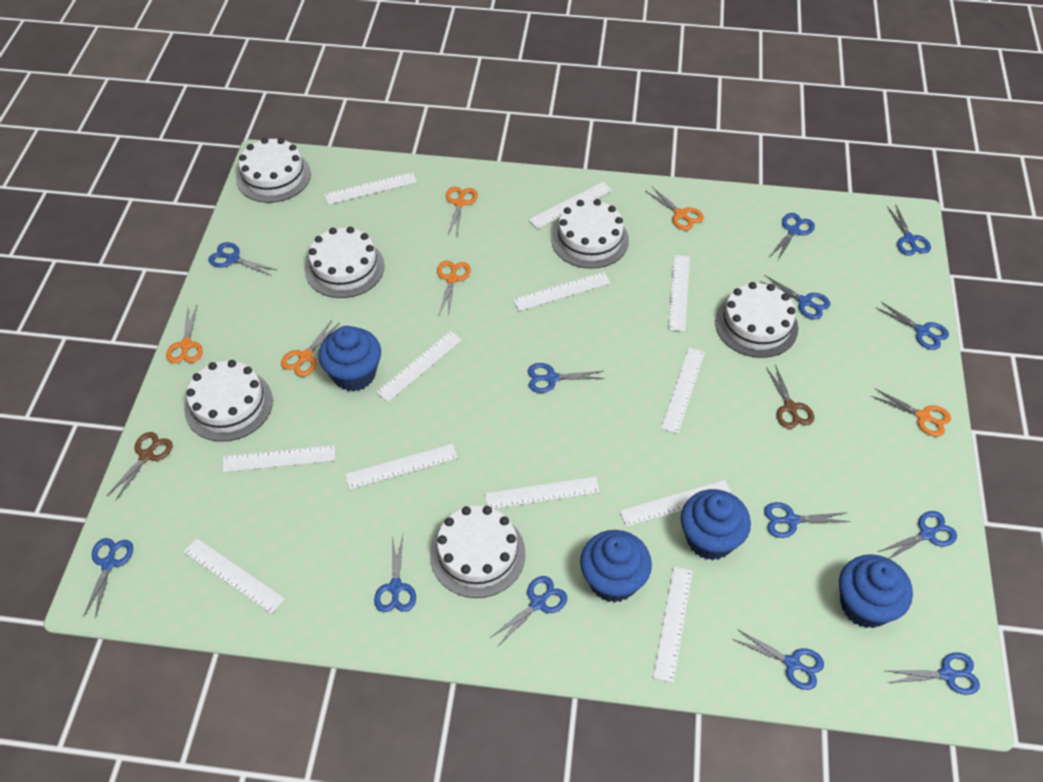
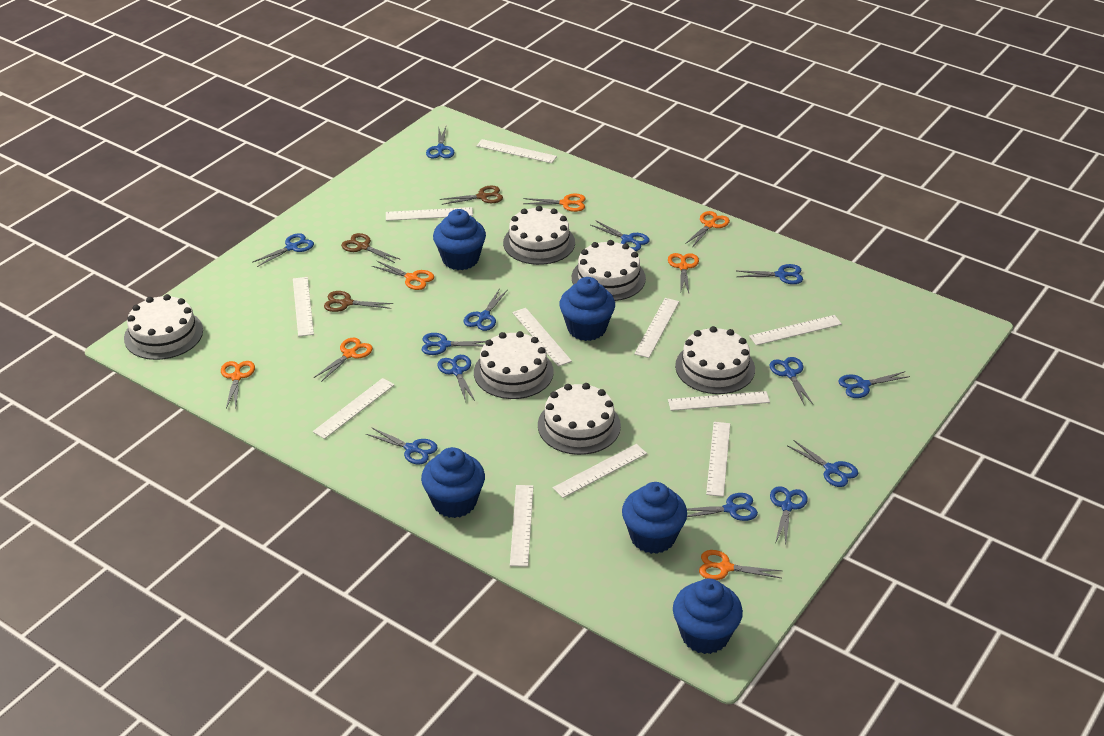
blue cupcake: [318,326,381,392] [580,530,652,603] [681,489,751,560] [839,554,913,628] = 4 -> [421,447,485,518] [433,209,486,270] [559,277,615,341] [622,482,687,554] [673,578,743,654] = 5
brown scissors: [107,432,173,500] [766,364,814,429] = 2 -> [324,291,393,312] [341,233,401,263] [440,185,503,205] = 3
orange scissors: [166,306,203,363] [281,320,339,377] [437,260,471,316] [446,187,478,234] [645,186,704,230] [871,388,951,437] = 6 -> [221,361,255,408] [314,337,373,382] [372,261,434,290] [523,193,585,212] [668,253,699,293] [685,211,730,246] [699,550,782,580] = 7
white ruler: [183,538,285,614] [222,445,335,472] [324,172,417,205] [345,444,458,489] [376,331,462,402] [485,476,600,509] [513,272,610,311] [529,182,612,229] [620,480,732,527] [653,567,693,683] [661,348,705,434] [668,255,690,332] = 12 -> [293,277,314,337] [313,378,395,439] [386,207,473,221] [477,139,557,163] [510,485,534,567] [512,308,572,367] [553,444,647,498] [634,298,679,358] [668,391,770,411] [706,422,730,497] [749,315,842,345] = 11

